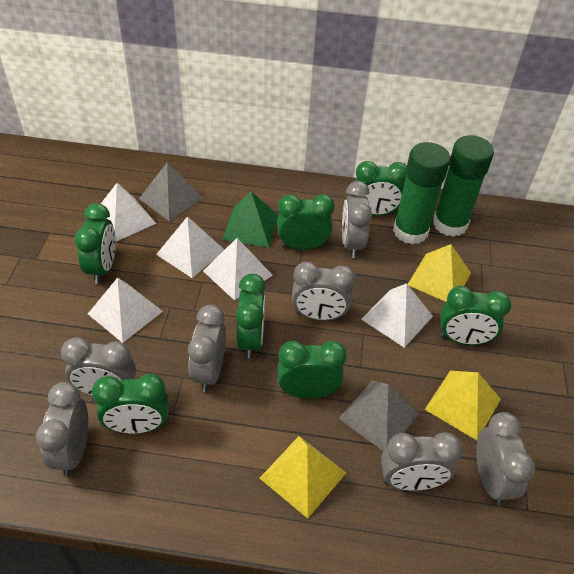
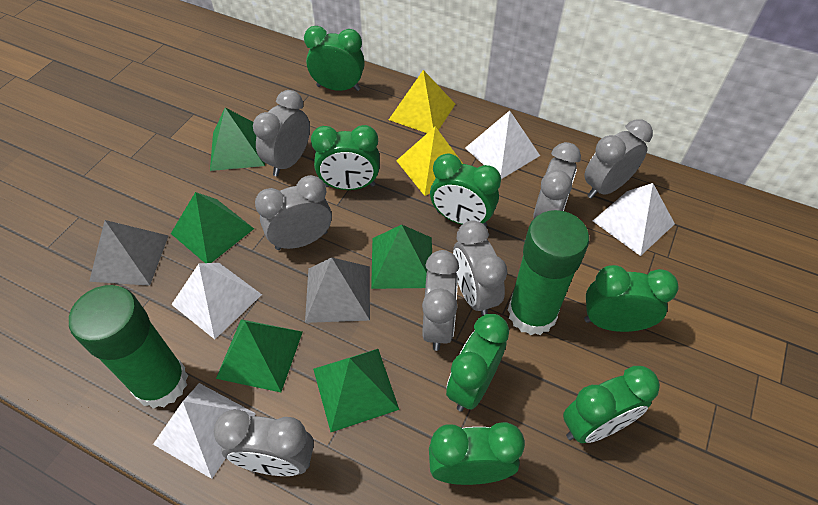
green pyramid: [223,192,278,248] = 1 -> [171,192,254,263] [210,108,265,171] [216,319,303,392] [313,349,399,432] [371,225,432,289] = 5
white pyramid: [88,277,163,343] [101,183,157,242] [156,216,225,278] [203,238,273,301] [361,283,433,348] = 5 -> [153,383,256,479] [171,263,262,339] [465,111,540,179] [593,183,675,256] = 4
yellow pyramid: [260,436,346,518] [408,244,471,302] [425,371,501,440] = 3 -> [389,70,455,133] [396,127,463,196] = 2

